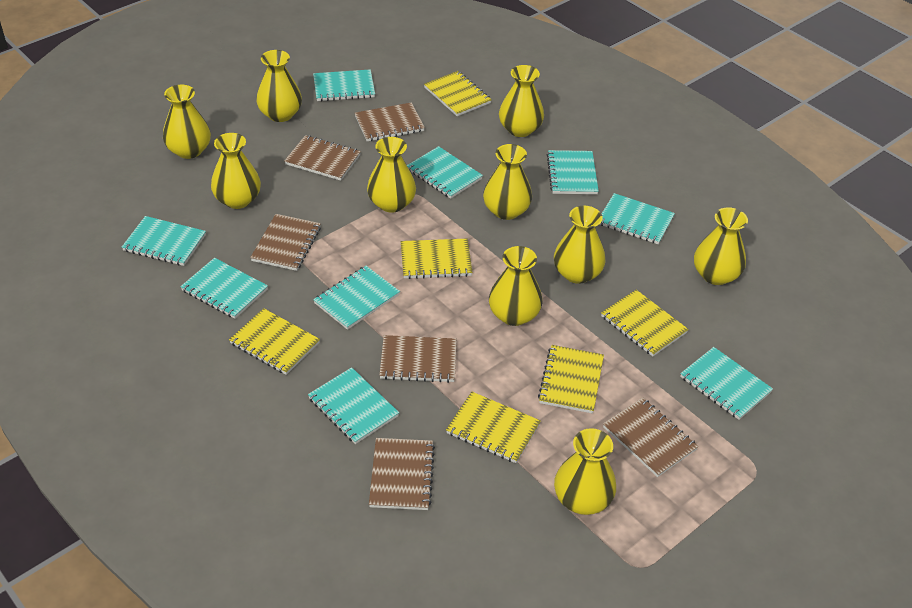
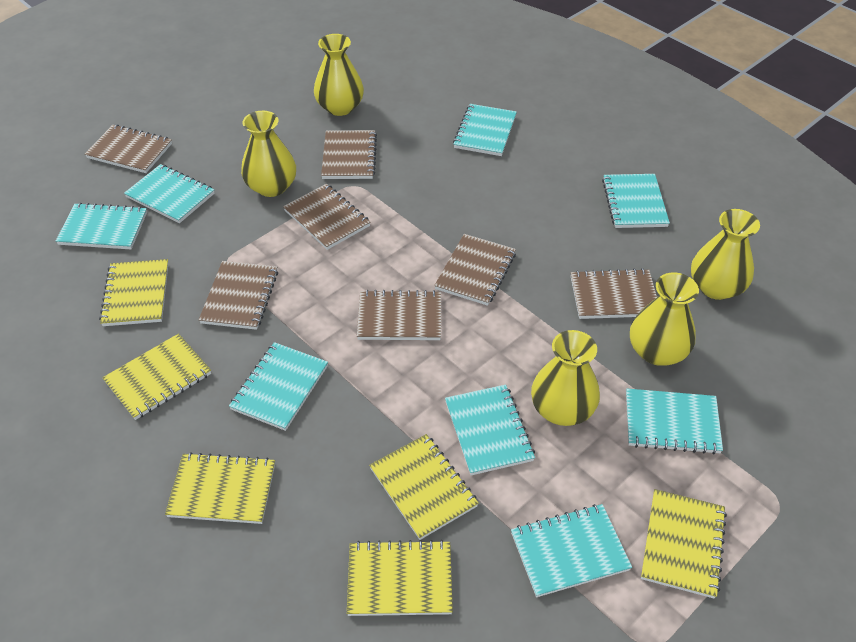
brown notebook: [250,214,321,271] [284,135,361,181] [355,102,425,141] [369,438,435,510] [379,335,457,383] [603,398,698,477] = 6 -> [85,125,172,173] [199,261,278,330] [283,184,371,250] [321,130,377,179] [357,290,441,340] [434,234,516,306] [571,268,657,319] = 7
turquoise notebook: [122,216,206,266] [180,258,268,319] [308,367,399,444] [313,69,375,101] [313,266,400,330] [407,146,483,199] [547,150,599,194] [600,193,675,244] [680,347,773,420] = 9 -> [56,203,147,249] [124,164,215,223] [229,342,328,431] [445,385,535,475] [453,104,517,156] [511,504,632,597] [602,174,670,228] [626,389,723,454] = 8
yellow vase: [163,85,211,159] [211,133,261,209] [256,50,302,122] [367,137,416,213] [483,144,532,220] [489,246,542,326] [499,65,544,137] [554,206,606,284] [554,428,616,515] [694,207,748,285] = 10 -> [241,111,296,197] [314,34,364,116] [531,330,600,426] [630,272,699,366] [691,209,760,300] = 5

